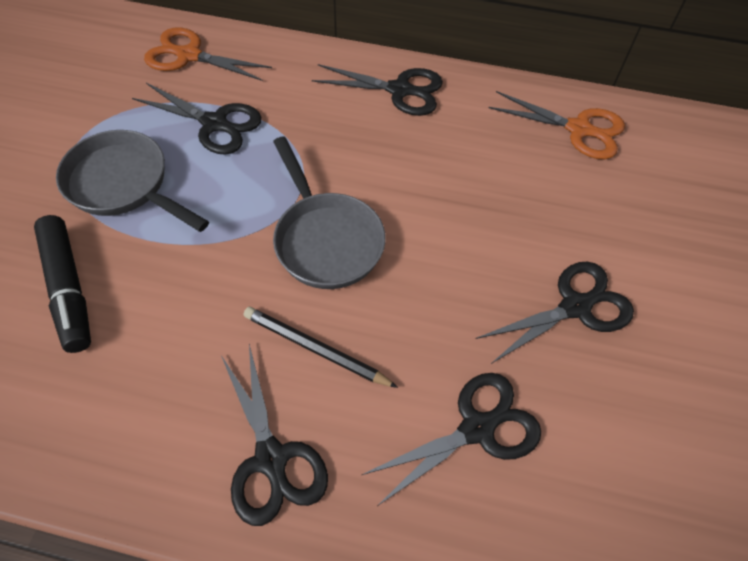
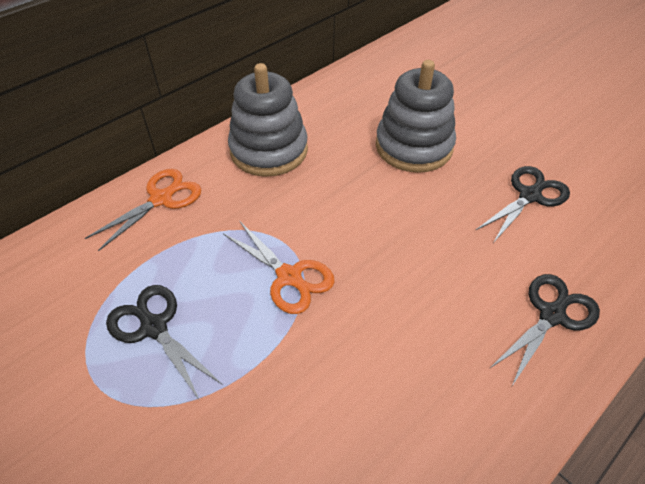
black marker: [34,215,91,353] = 1 -> none = 0
black pencil: [244,307,398,388] = 1 -> none = 0
black scissors: [132,83,262,155] [221,344,328,526] [312,64,443,116] [362,373,542,505] [475,262,634,364] = 5 -> [106,285,223,401] [475,166,570,243] [489,274,600,386] = 3
grey pan: [56,130,209,232] [273,137,386,289] = 2 -> none = 0
grey stacking toy: none = 0 -> [228,63,308,177] [376,60,456,173] = 2

